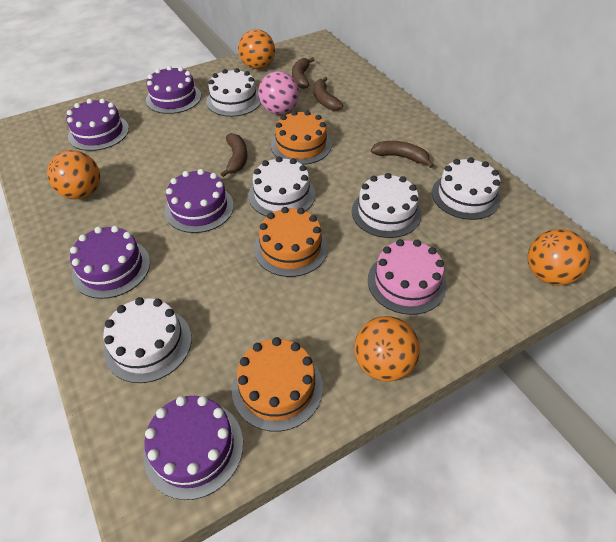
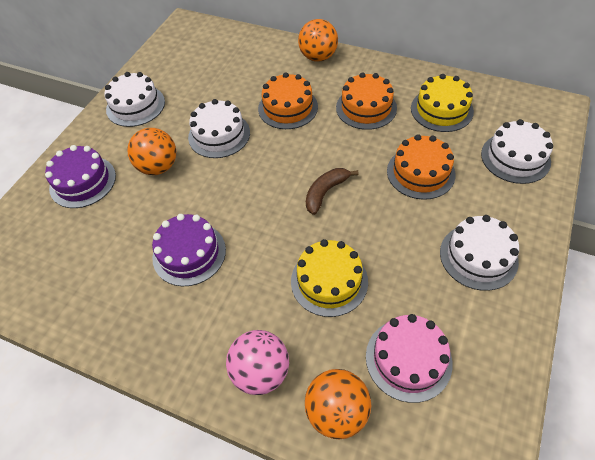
brown banana: [221,133,247,177] [292,57,314,89] [314,77,343,111] [371,141,434,168] = 4 -> [306,168,359,215] = 1
orange ball: [47,150,100,199] [238,29,275,69] [354,316,420,382] [528,229,591,285] = 4 -> [127,128,176,175] [298,19,338,62] [305,369,371,439] = 3
purple cake: [66,98,129,151] [70,226,150,299] [143,396,243,500] [146,66,201,114] [165,169,234,233] = 5 -> [45,145,116,208] [152,214,226,286] = 2
white cake: [103,297,192,383] [206,68,261,117] [248,157,315,217] [352,173,422,238] [432,157,501,220] = 5 -> [104,72,165,127] [188,99,250,158] [440,215,519,291] [481,119,553,184] = 4
yellow cake: none = 0 -> [291,239,368,317] [411,74,474,132] = 2

